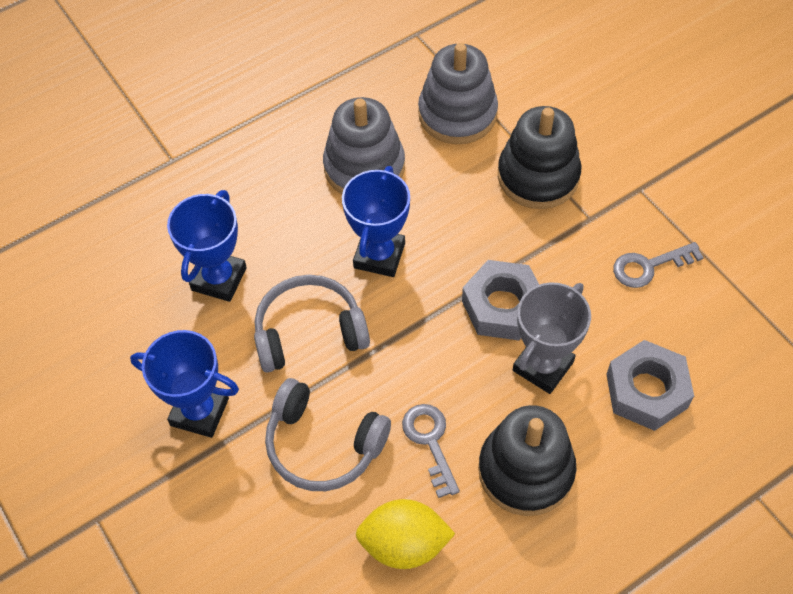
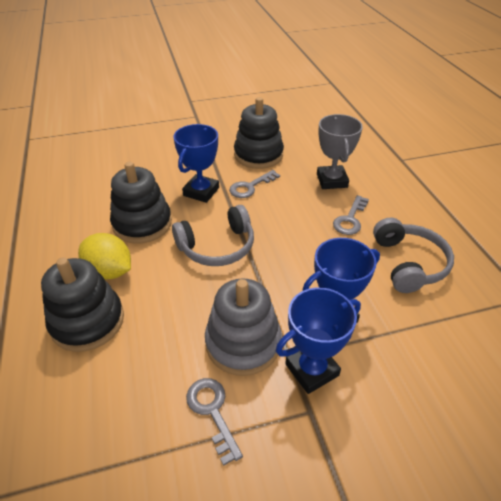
black stacking toy: [478,405,576,516] [498,106,581,209] = 2 -> [41,257,124,352] [110,162,172,244] [234,97,284,169] = 3
grey key: [402,404,460,498] [613,242,704,288] = 2 -> [186,378,243,466] [229,170,280,198] [333,195,369,235] = 3
grey nut: [462,260,539,340] [606,340,694,431] = 2 -> none = 0
grey stacking toy: [323,97,405,194] [418,43,498,144] = 2 -> [205,278,282,376] = 1

